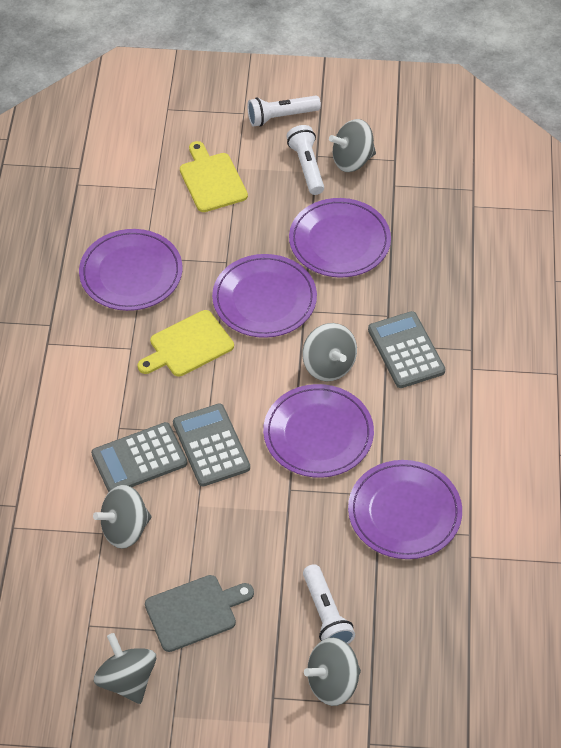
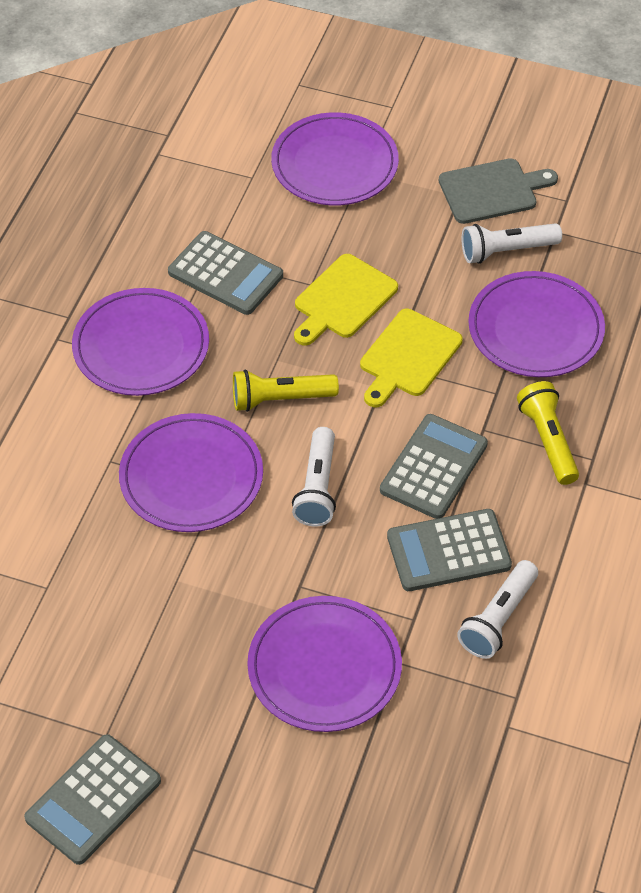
grey calculator: [91,422,187,492] [173,403,250,486] [368,311,445,388] = 3 -> [24,734,161,865] [168,231,283,315] [380,414,488,519] [387,509,512,591] = 4
grey spinning top: [93,485,152,549] [94,633,156,704] [302,323,357,381] [304,637,361,706] [329,119,376,172] = 5 -> none = 0
yellow flashlight: none = 0 -> [233,369,339,412] [517,381,579,485] = 2

